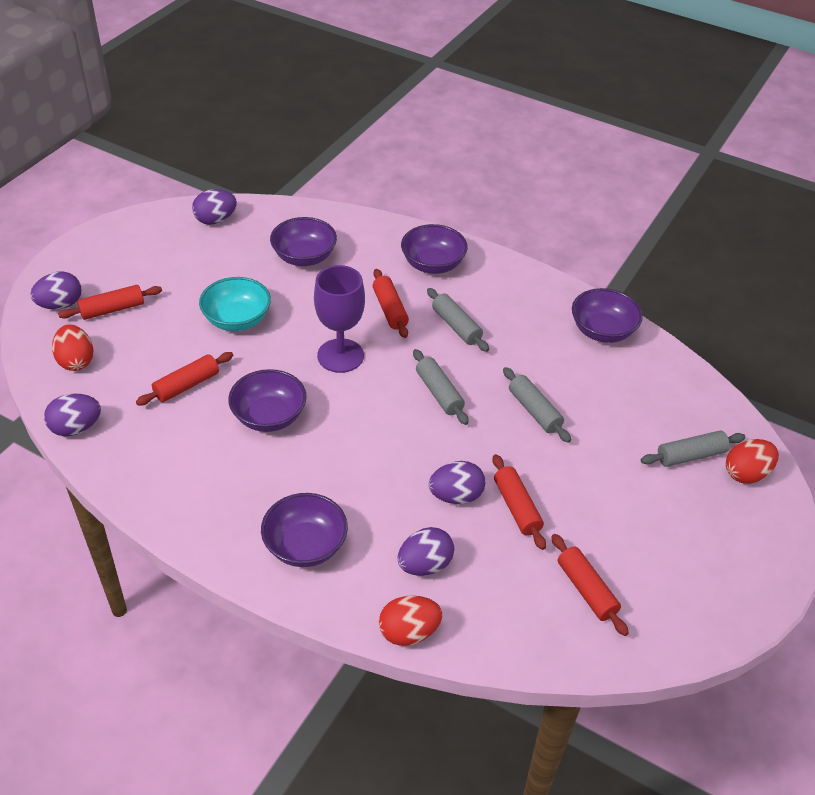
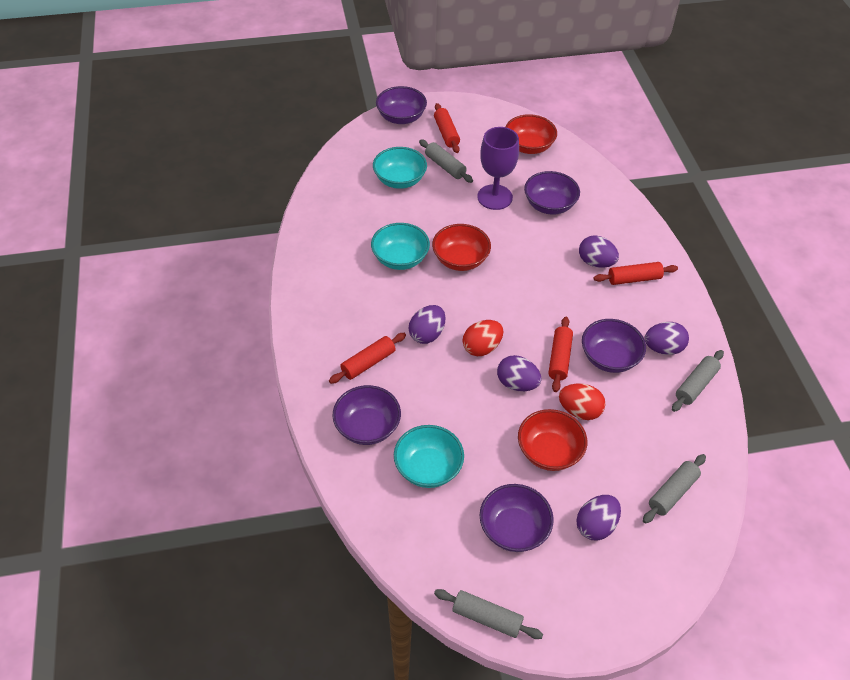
red bowl: none = 0 -> [432,224,491,271] [506,114,557,154] [518,409,587,471] = 3
red egg: [52,325,93,371] [379,595,442,646] [726,439,779,484] = 3 -> [463,320,503,356] [559,384,605,420] = 2
red rolling pin: [58,285,162,320] [136,352,233,406] [373,269,409,338] [492,454,546,550] [551,534,629,636] = 5 -> [329,333,406,384] [434,103,460,153] [548,317,573,392] [594,262,678,285] = 4
turquoise bowl: [199,277,271,331] = 1 -> [371,223,430,270] [373,147,427,189] [394,425,464,488] = 3

